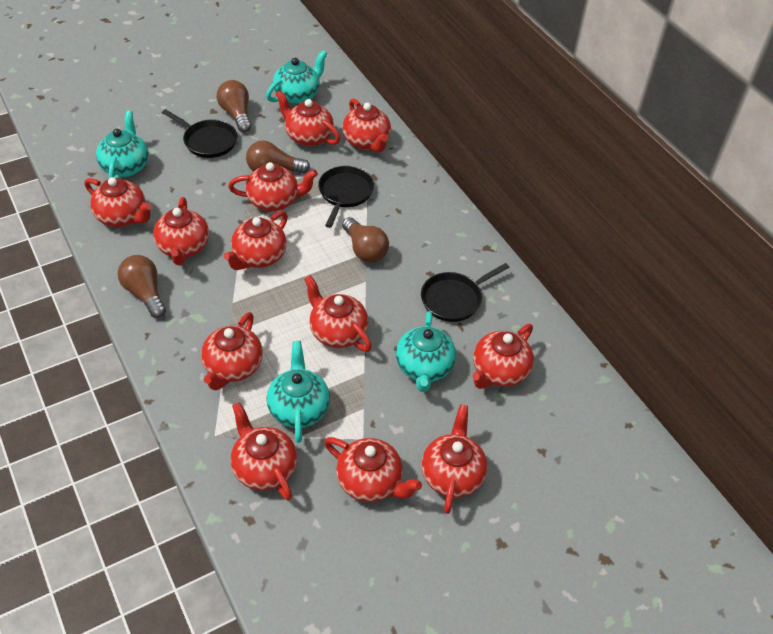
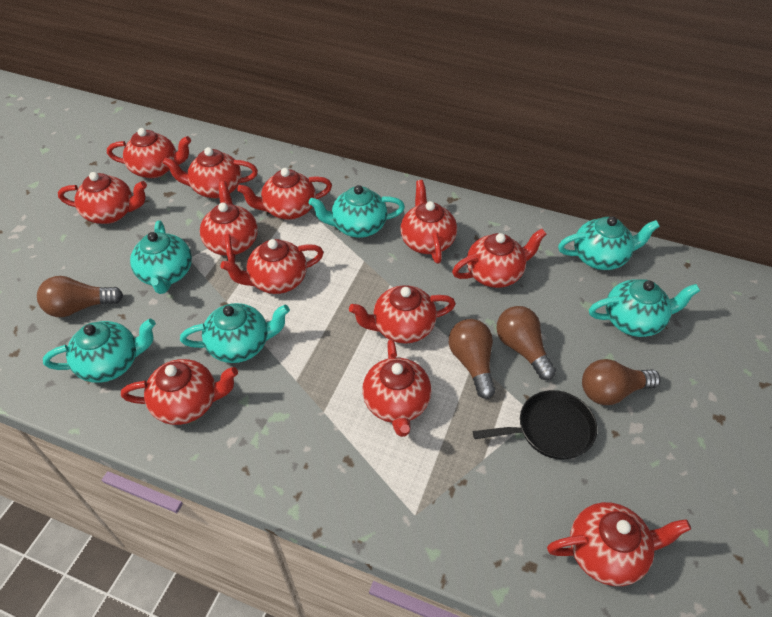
black pan: [162,109,237,158] [318,166,374,228] [421,263,510,322] = 3 -> [473,390,597,460] = 1
turquoise teapot: [96,111,149,178] [266,50,327,104] [267,341,330,443] [396,311,456,392] = 4 -> [43,319,156,383] [130,221,192,294] [180,303,290,363] [309,185,405,238] [558,216,660,270] [589,279,700,337] = 6

